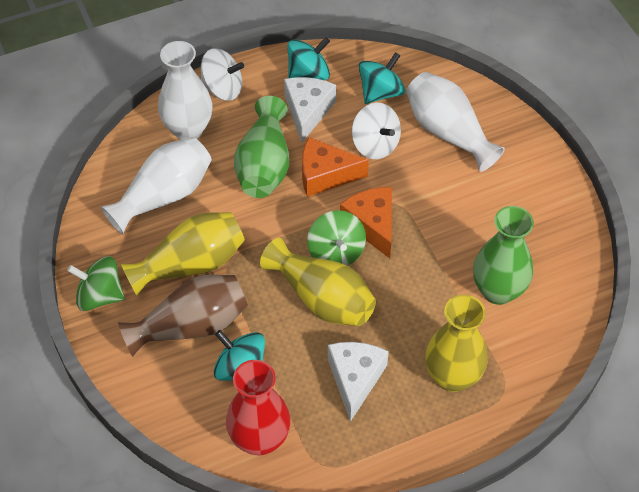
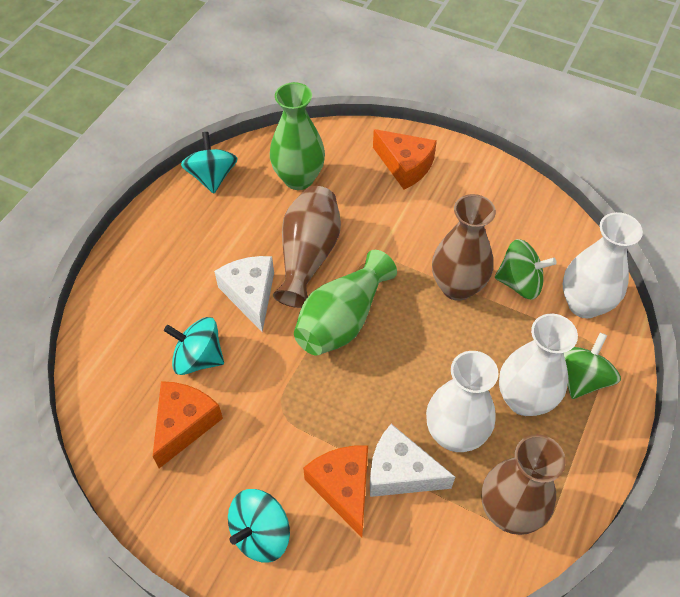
brown vase: [118,275,248,357] = 1 -> [273,186,341,308] [432,194,496,301] [481,434,566,535] = 3
orange cheese: [302,137,369,197] [340,187,392,258] = 2 -> [152,381,223,468] [303,445,368,538] [373,129,437,190] = 3
red vase: [226,360,291,455] = 1 -> none = 0
white spinning top: [201,48,244,101] [352,103,401,159] = 2 -> none = 0
yellow vase: [121,212,245,296] [260,238,376,326] [425,295,488,392] = 3 -> none = 0

